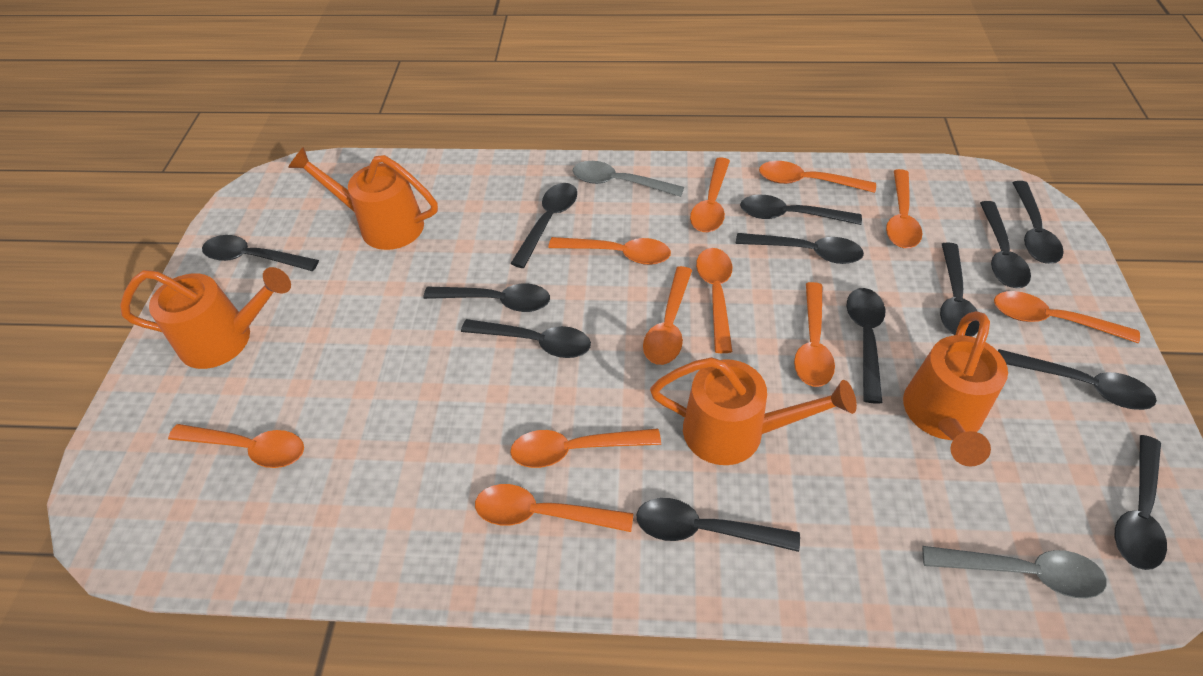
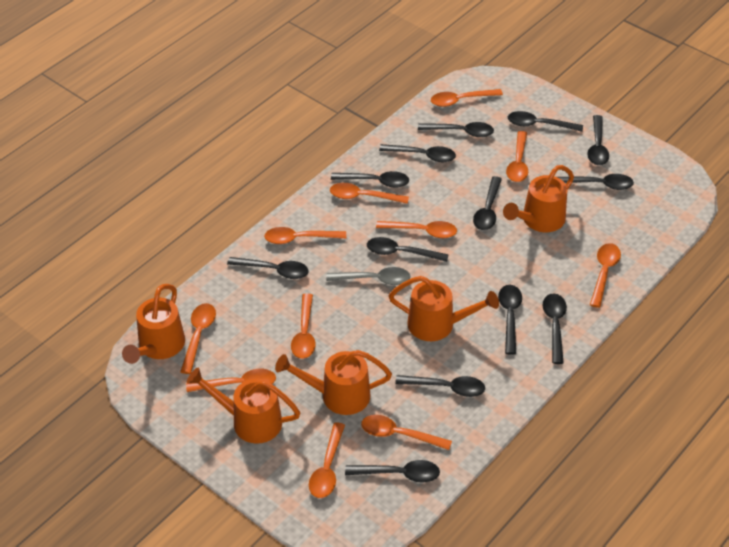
grey spoon: [573,161,684,197] [922,546,1107,598] = 2 -> [326,267,411,285] = 1
orange watering can: [120,267,291,369] [288,147,438,250] [650,357,857,465] [903,311,1008,467] = 4 -> [122,284,185,364] [187,367,300,444] [275,350,392,415] [389,276,499,341] [503,165,574,232] = 5

